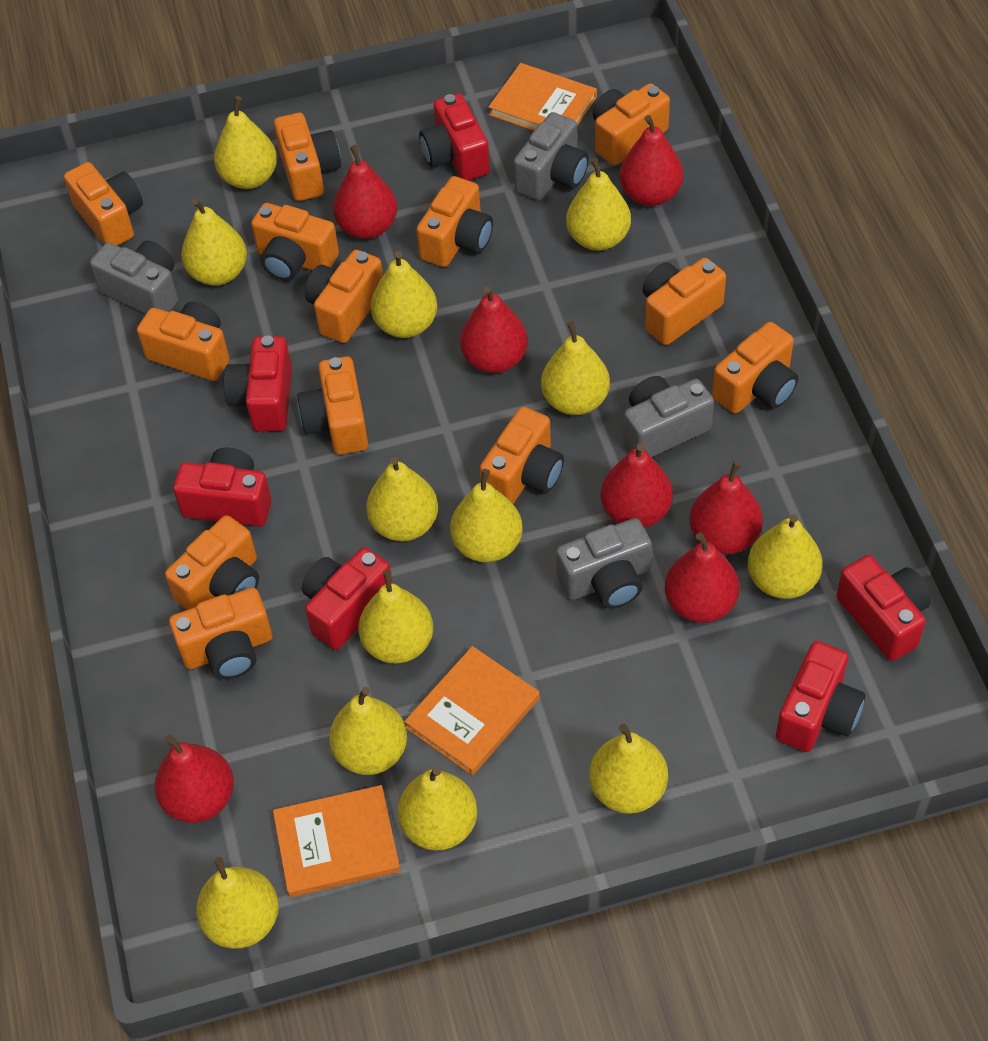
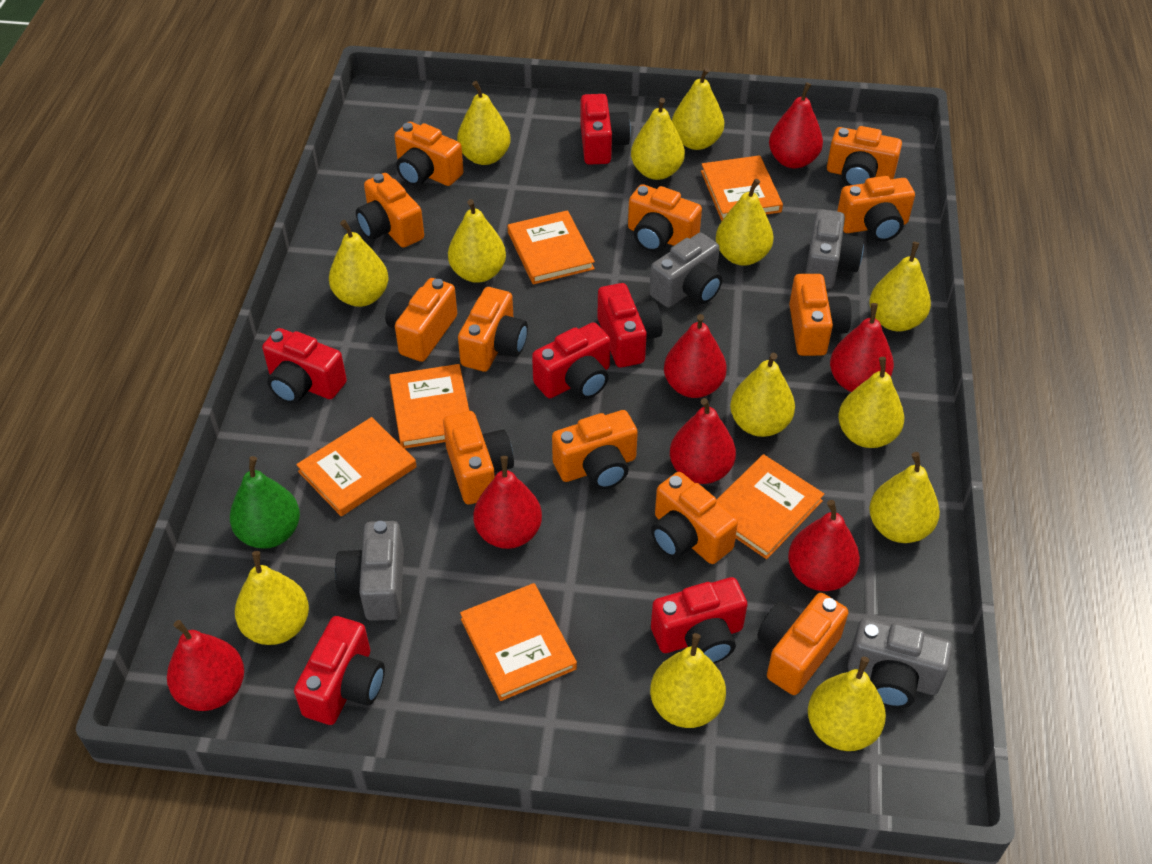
green pear: none = 0 -> [230,456,300,549] = 1
orange book: [273,785,401,897] [404,646,540,775] [488,63,597,131] = 3 -> [296,417,417,516] [389,364,469,449] [460,583,577,701] [508,210,595,284] [701,155,783,221] [717,454,824,559] = 6
orange camera: [64,162,143,246] [137,301,229,381] [165,515,259,610] [169,588,272,679] [251,203,339,281] [274,113,341,201] [297,356,368,455] [305,250,383,343] [416,176,493,267] [480,407,564,504] [593,83,670,165] [643,258,726,345] [712,322,798,414] = 13 -> [356,173,424,248] [385,278,457,362] [394,122,464,186] [443,411,514,504] [458,287,528,372] [552,410,638,489] [628,184,702,252] [651,472,738,564] [757,593,849,695] [789,274,851,356] [827,126,902,186] [837,176,915,242] = 12

